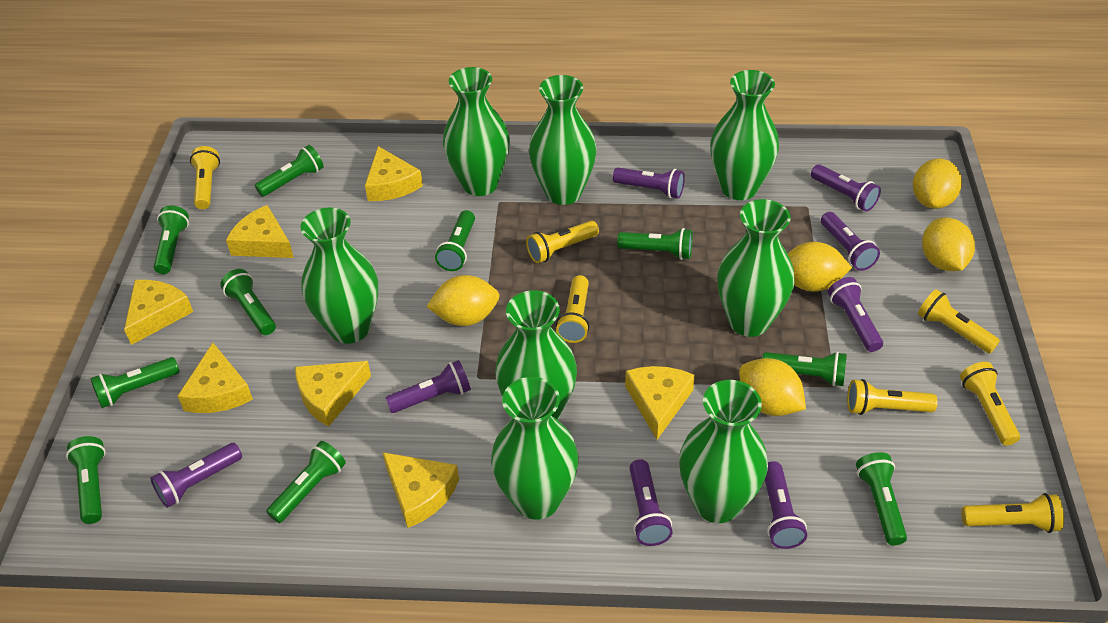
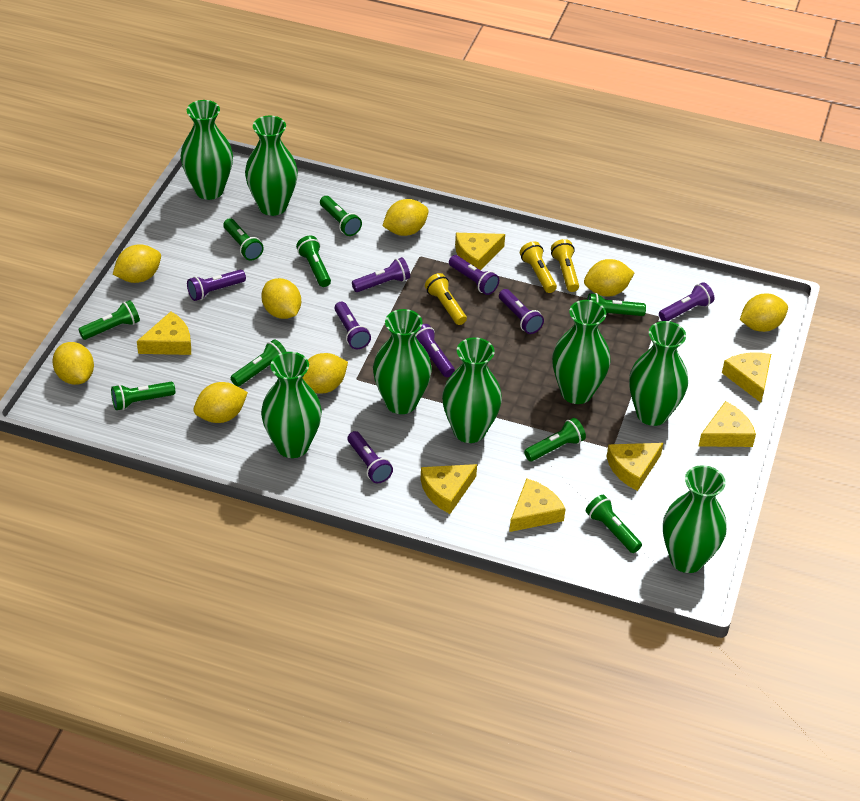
green flashlight: [66,436,106,524] [90,357,179,408] [154,206,189,274] [220,269,276,335] [255,145,324,197] [266,441,346,523] [435,210,475,271] [617,228,693,260] [762,351,847,387] [856,452,907,545] = 10 -> [78,300,140,340] [111,382,175,410] [223,218,264,261] [230,339,287,386] [296,236,331,287] [320,196,362,236] [524,418,586,461] [586,495,642,553] [587,293,646,316] = 9
yellow flashlight: [190,146,220,209] [526,221,599,263] [556,275,590,343] [847,379,938,415] [918,289,1000,353] [960,362,1020,446] [962,493,1064,533] = 7 -> [425,273,467,325] [520,241,557,293] [551,239,579,292] = 3
yellow lemon: [426,275,500,326] [739,358,806,416] [788,242,852,292] [913,158,962,209] [922,218,975,271] = 5 -> [52,342,94,385] [113,244,161,283] [193,382,248,423] [261,278,301,319] [303,353,348,394] [383,199,429,236] [584,259,634,297] [740,294,788,332] = 8

